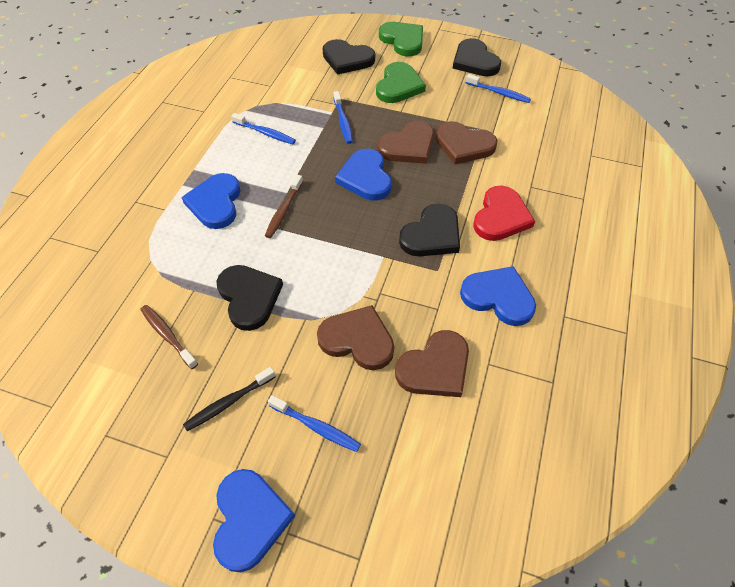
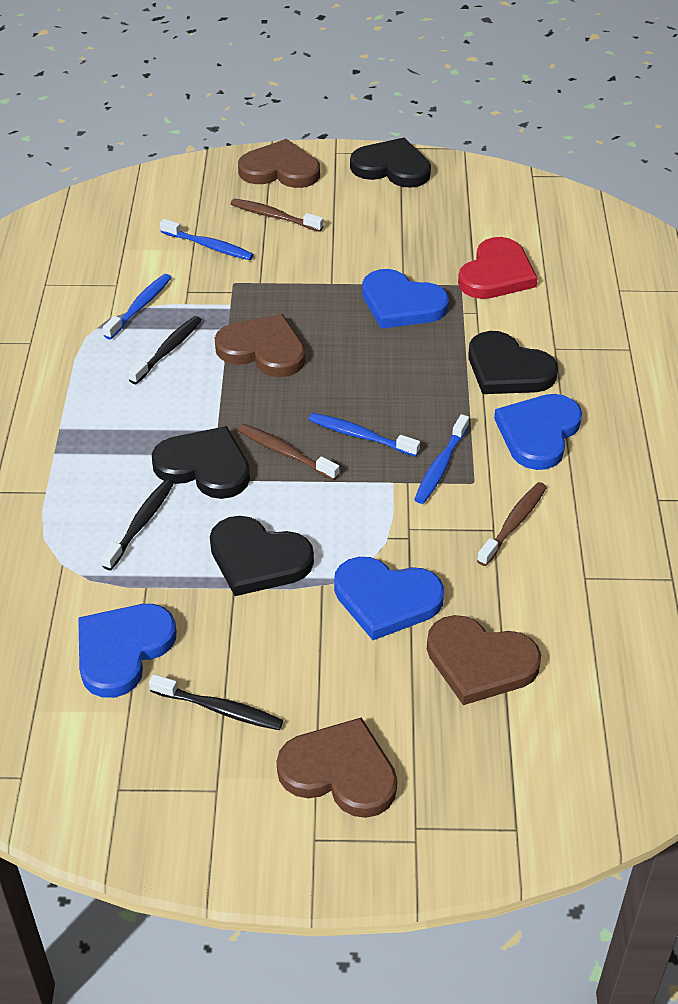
black toothbrush: [183,367,276,431] = 1 -> [101,480,173,570] [128,316,202,384] [149,674,283,730] = 3
brown toothbrush: [140,305,198,369] [265,175,303,238] = 2 -> [231,198,323,232] [238,424,340,480] [477,482,547,566] = 3
green heart: [376,62,426,103] [379,22,423,57] = 2 -> none = 0

